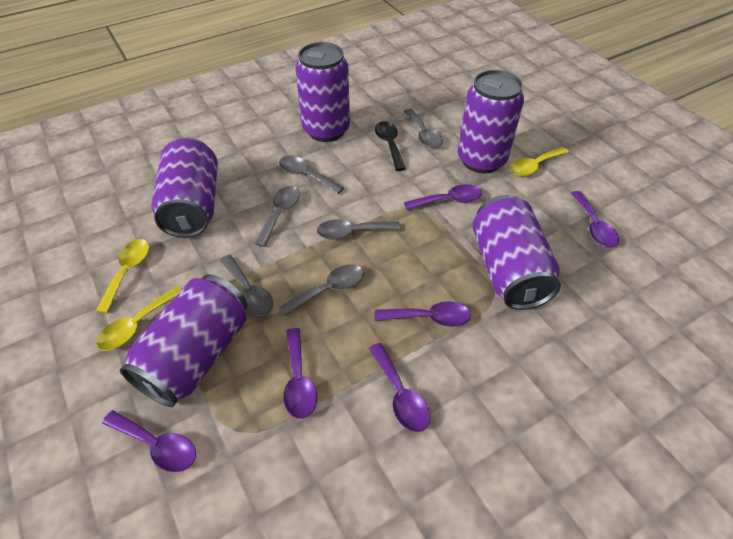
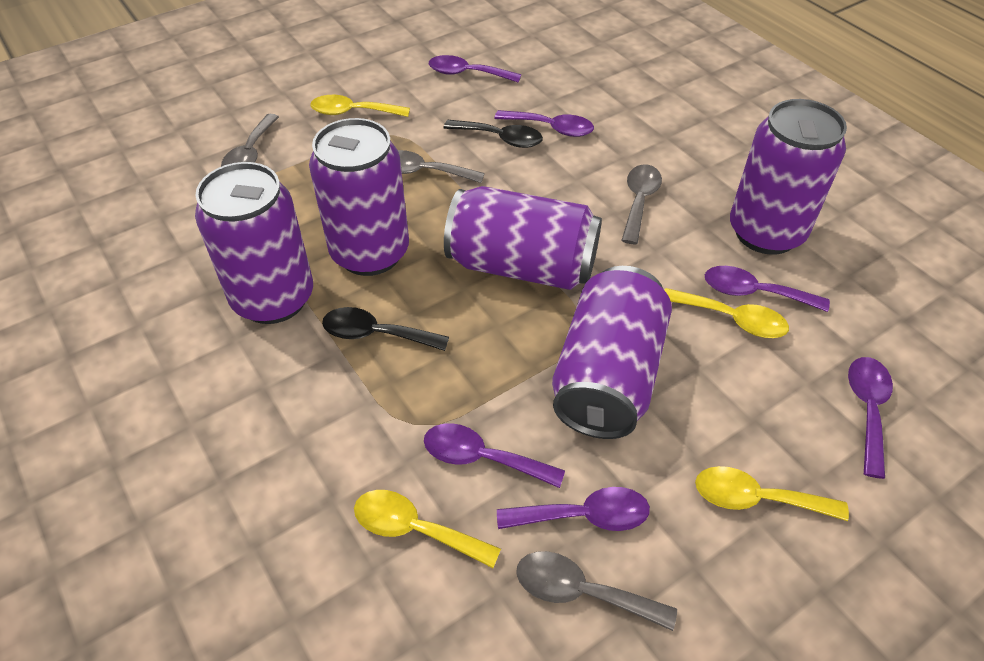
black spoon: [375,121,406,171] = 1 -> [322,307,449,351] [443,120,543,148] = 2
grey spoon: [220,255,273,316] [254,186,300,247] [279,156,344,194] [280,264,364,316] [317,219,401,240] [404,109,443,148] = 6 -> [221,114,279,167] [398,150,485,183] [516,551,677,631] [621,164,662,244] = 4
yellow spoon: [96,239,149,313] [96,286,182,351] [510,147,569,176] = 3 -> [310,95,410,117] [354,490,501,568] [665,288,789,338] [695,466,849,521] = 4

